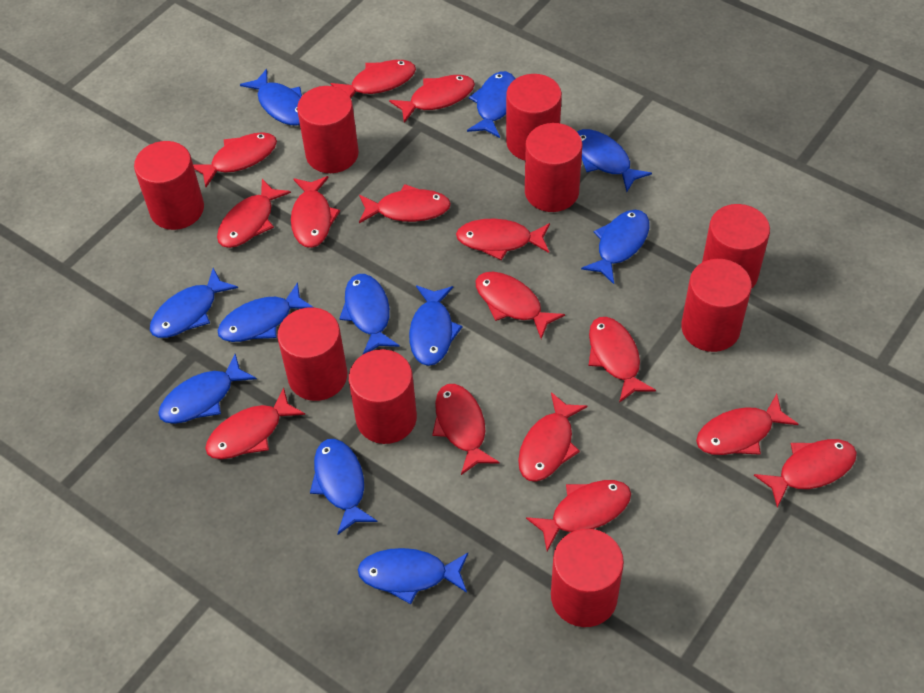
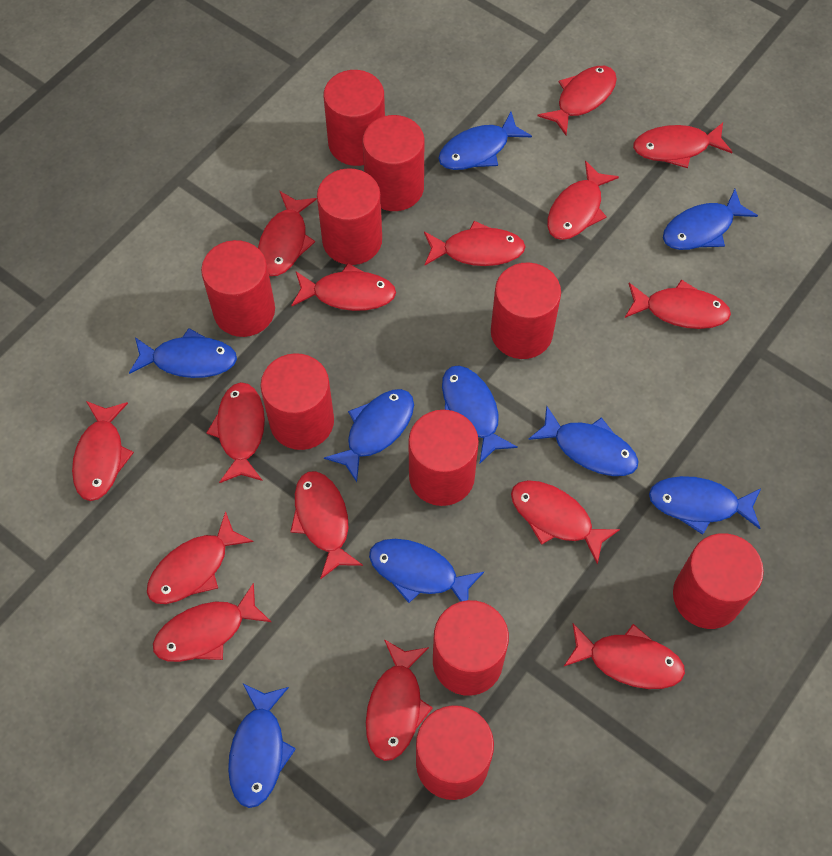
blue fish: [150,268,238,338] [158,354,257,424] [217,282,313,342] [240,69,302,125] [310,439,378,535] [339,274,400,355] [358,548,468,604] [409,285,463,366] [467,71,516,138] [577,129,652,192] [581,210,650,284] = 11 -> [129,328,237,378] [228,684,296,808] [324,389,414,482] [369,539,484,603] [438,112,532,170] [442,365,518,464] [528,406,639,476] [649,476,761,535] [663,189,758,250] = 9
red cylinder: [134,141,204,230] [277,307,347,401] [297,86,359,173] [349,349,417,444] [506,74,562,160] [525,123,583,212] [551,529,624,627] [681,259,752,352] [702,204,770,288] = 9 -> [201,240,275,337] [260,353,334,450] [317,168,382,265] [324,70,385,166] [362,115,425,211] [408,410,479,506] [416,705,494,800] [433,600,509,696] [491,263,561,359] [673,533,764,629] = 10

